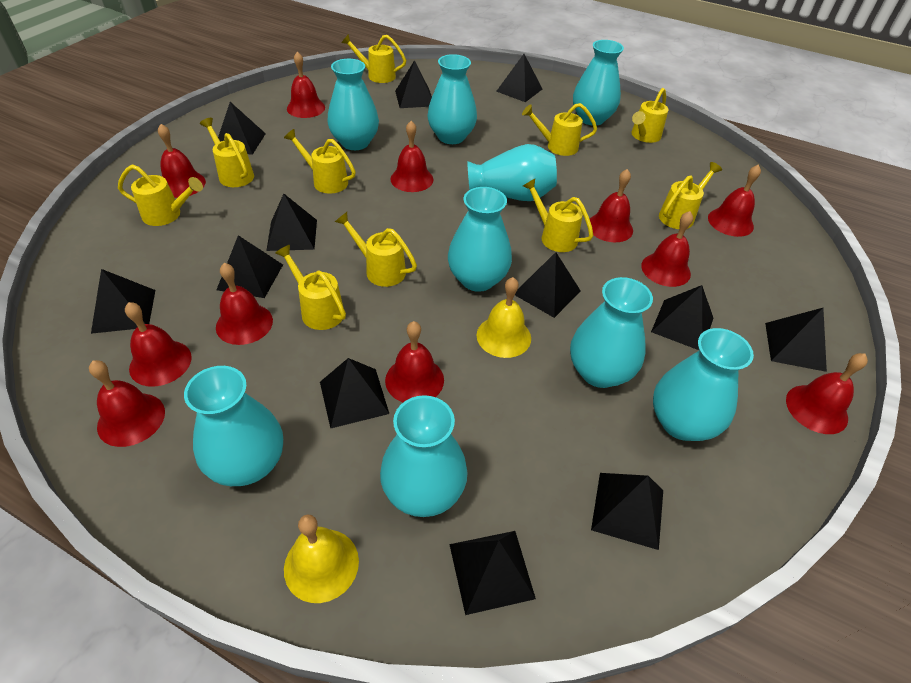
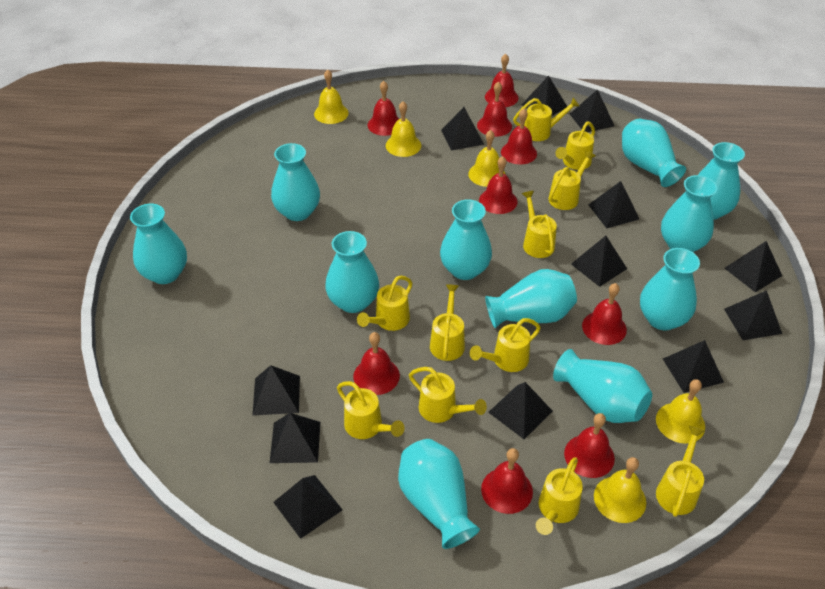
red bell: [89,360,165,447] [125,302,192,387] [158,124,206,198] [216,263,273,345] [287,52,325,118] [385,321,444,402] [390,121,434,192] [590,169,633,242] [641,211,693,287] [708,164,761,237] [786,353,868,434] = 11 -> [353,332,400,395] [368,81,399,136] [477,82,512,137] [479,156,517,214] [481,448,533,514] [485,54,519,107] [501,109,537,165] [564,413,615,478] [582,283,627,345] = 9
turquoise vase: [184,366,283,486] [328,59,379,150] [380,395,467,517] [428,54,477,144] [448,187,512,292] [467,144,557,201] [570,277,653,388] [573,40,624,125] [653,328,754,441] = 9 -> [130,204,187,284] [271,143,320,221] [325,231,379,313] [398,439,480,549] [440,199,492,280] [485,269,577,328] [553,349,652,423] [622,118,686,187] [640,248,700,330] [661,175,717,252] [698,142,745,220] = 11
yellow bell: [284,514,359,603] [476,277,531,358] = 2 -> [314,70,349,124] [386,101,421,157] [468,130,506,187] [594,457,646,523] [656,379,705,444] = 5
yellow watering can: [118,165,203,226] [200,118,254,187] [275,245,346,330] [284,129,356,194] [335,212,417,287] [341,34,406,83] [522,103,597,156] [523,179,593,252] [631,88,669,143] [659,162,722,229] = 10 -> [337,381,404,439] [357,276,412,331] [409,367,487,423] [430,284,465,361] [470,318,541,372] [513,97,579,141] [522,191,557,258] [536,457,583,535] [549,150,596,210] [555,122,595,170] [656,426,705,517] = 11

